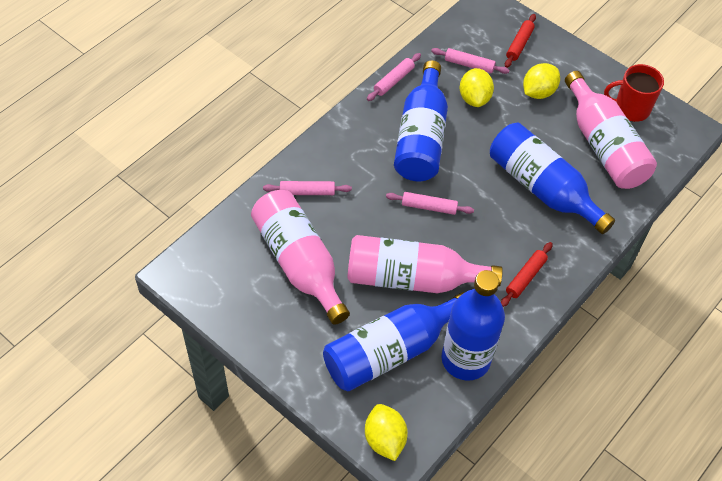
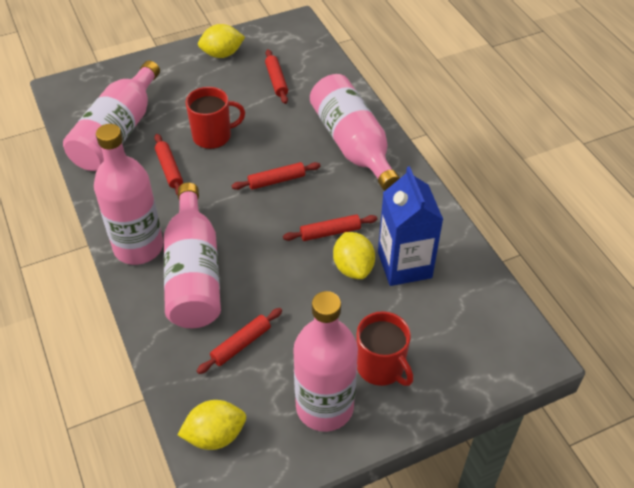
blue bottle: [323,292,465,391] [394,60,448,181] [442,270,505,381] [490,123,615,234] = 4 -> none = 0
blue carton: none = 0 -> [378,166,443,286] = 1
pink bottle: [251,190,350,325] [347,235,503,293] [565,71,657,189] = 3 -> [63,61,160,171] [94,124,163,265] [164,183,221,328] [293,291,358,432] [310,74,400,191] = 5
pink rolling pin: [263,181,352,195] [367,53,421,101] [386,192,474,215] [431,48,509,74] = 4 -> none = 0
red mug: [604,64,664,122] = 1 -> [186,87,245,149] [357,311,413,386] = 2
red rolling pin: [501,242,553,307] [505,14,536,68] = 2 -> [154,134,183,195] [197,308,282,374] [232,162,321,190] [265,49,288,104] [283,214,377,241] = 5

